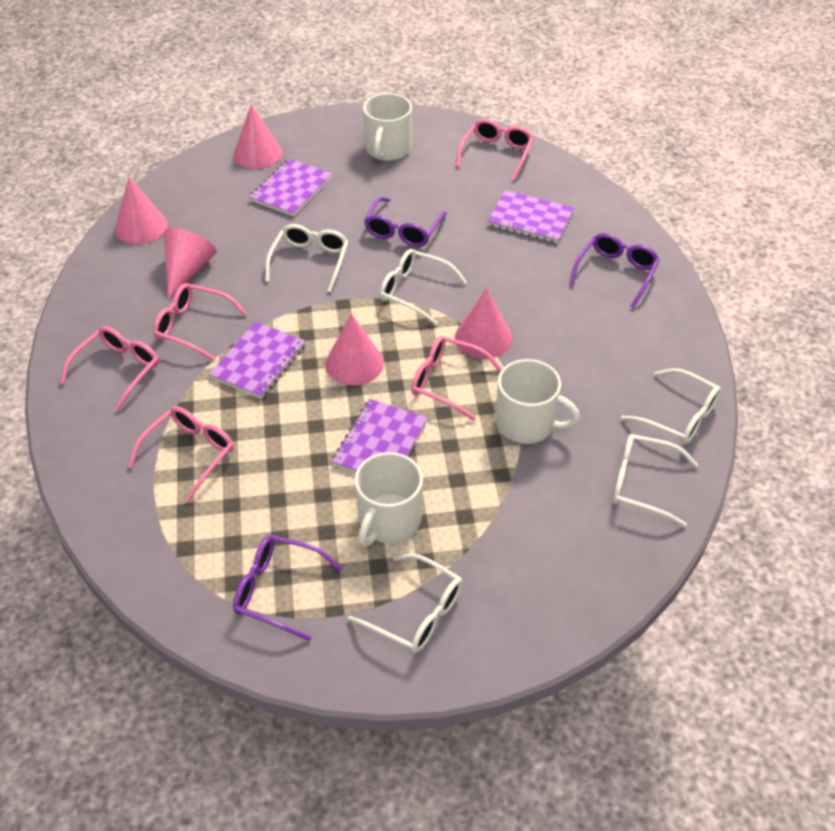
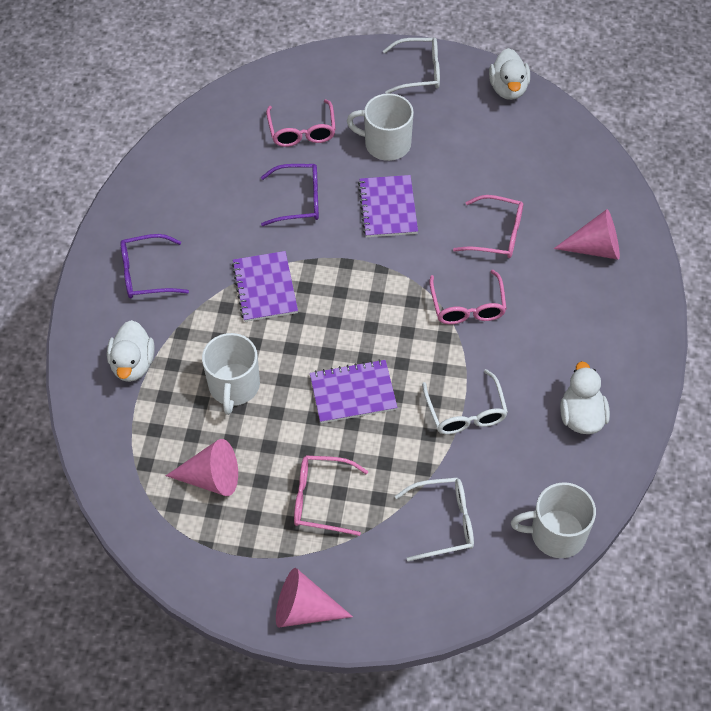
pink cone: [115,177,168,244] [164,228,217,300] [234,104,282,169] [325,314,384,385] [455,288,512,359] = 5 -> [166,439,238,496] [276,568,353,628] [554,209,620,260] = 3
pink glasses: [60,326,159,412] [128,406,234,502] [153,283,247,361] [411,336,502,421] [456,119,534,181] = 5 -> [266,99,336,147] [294,455,368,536] [429,270,507,324] [453,195,523,258] = 4
purple glasses: [233,535,342,641] [364,197,447,247] [569,233,660,308] = 3 -> [120,234,189,298] [261,164,319,226] = 2
purple notebook: [209,321,306,399] [249,158,332,216] [331,399,428,473] [487,190,574,243] = 4 -> [232,251,298,322] [310,359,398,423] [358,175,418,238] = 3
white duck: none = 0 -> [107,320,155,382] [489,48,530,100] [560,361,610,434] = 3
white glasses: [265,224,349,292] [348,553,463,653] [380,249,467,325] [613,434,698,527] [621,368,721,445] = 5 -> [383,38,440,94] [395,478,474,562] [422,369,508,434] = 3

